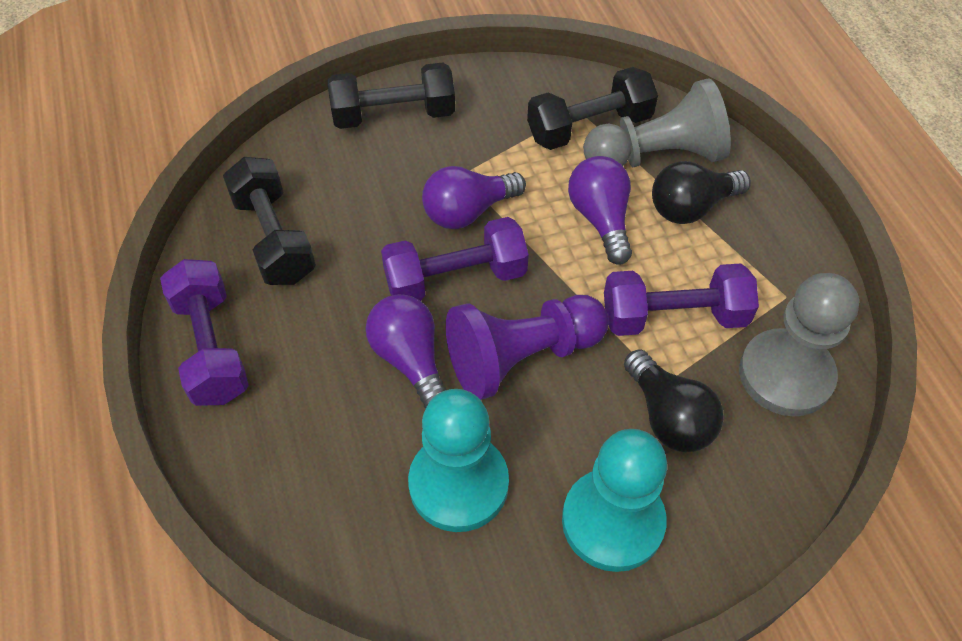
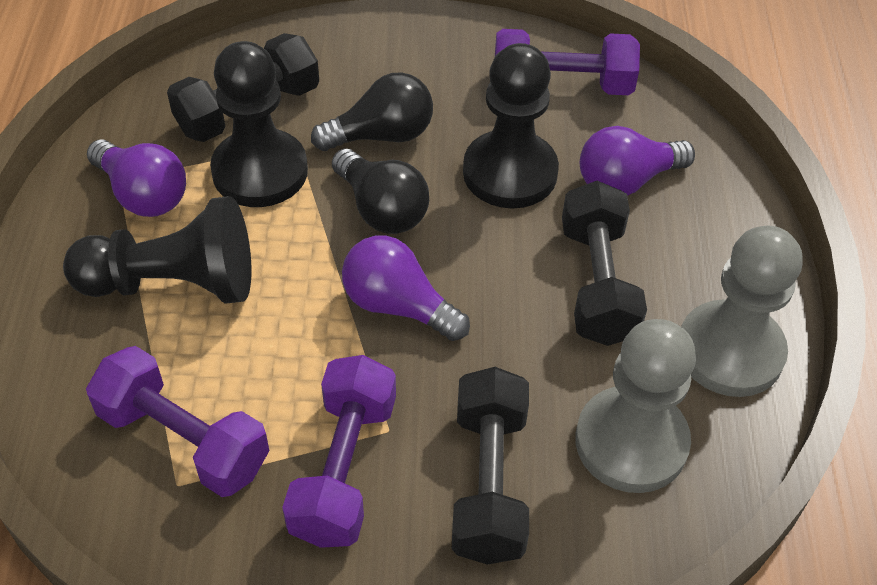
black pawn: none = 0 -> [63,196,251,304] [210,41,308,207] [463,43,559,208] = 3
purple pawn: [446,295,608,400] = 1 -> none = 0
turquoise pawn: [408,389,509,532] [562,429,667,572] = 2 -> none = 0

